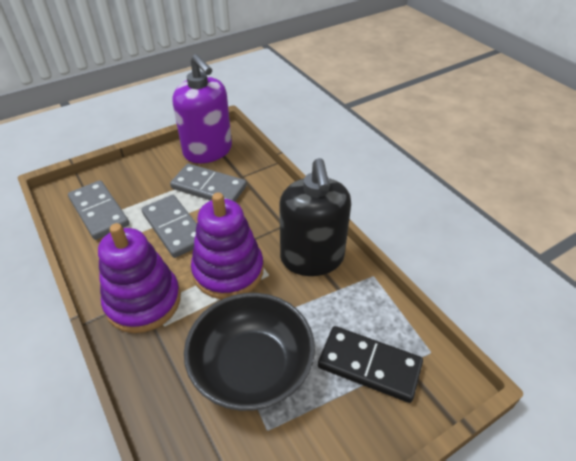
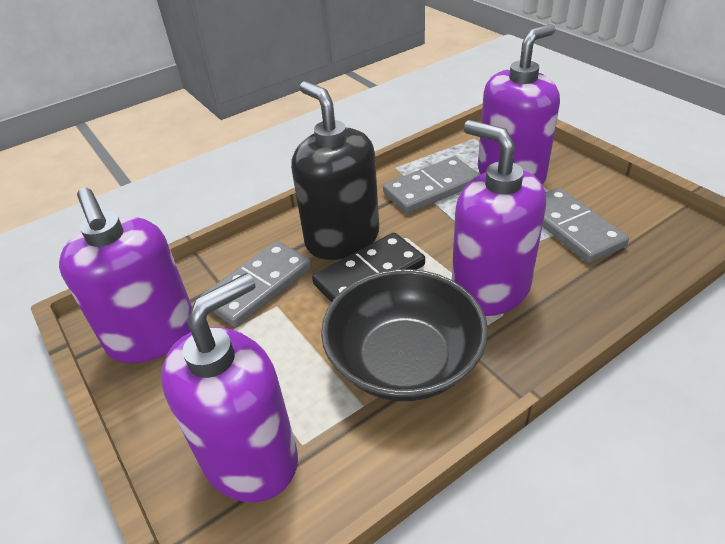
purple soap dispenser: [172,54,232,163] = 1 -> [59,188,192,363] [161,273,298,502] [452,120,546,316] [478,24,560,184] = 4
purple stacking toy: [98,223,181,333] [191,192,264,299] = 2 -> none = 0

